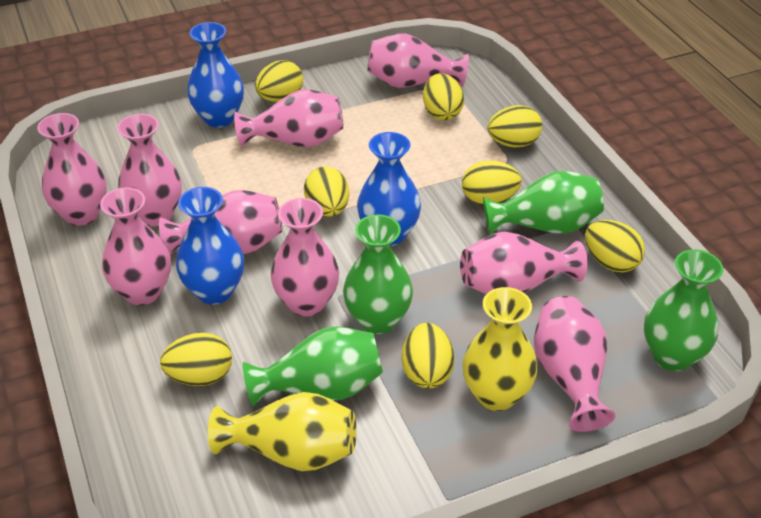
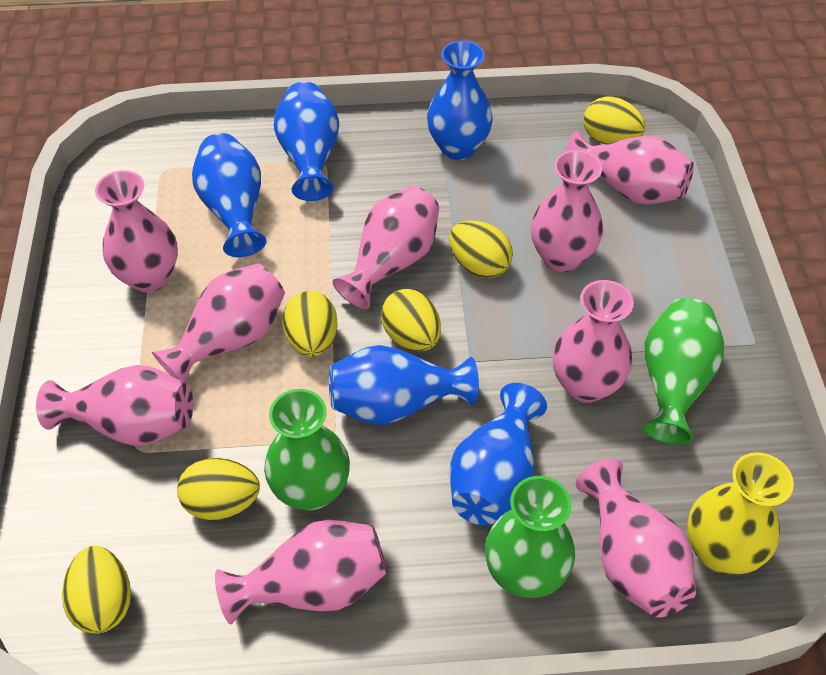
blue vase: [176,187,244,305] [187,22,244,128] [357,132,421,246] = 3 -> [192,133,266,257] [274,82,339,201] [329,345,479,425] [427,40,493,160] [450,383,547,525] = 5
green vase: [243,326,383,406] [343,215,413,334] [483,171,604,235] [644,249,724,371] = 4 -> [264,389,350,511] [485,476,575,598] [643,298,724,444] = 3
yellow egg: [160,333,232,386] [255,60,303,102] [304,167,349,217] [402,323,455,388] [423,73,464,120] [462,161,522,205] [487,105,542,147] [585,220,645,272] = 8 -> [62,546,131,634] [177,458,260,520] [282,291,338,357] [381,289,441,351] [449,221,513,278] [584,96,645,144] = 6
yellow vase: [208,392,356,471] [463,287,538,411] = 2 -> [687,452,794,575] = 1

